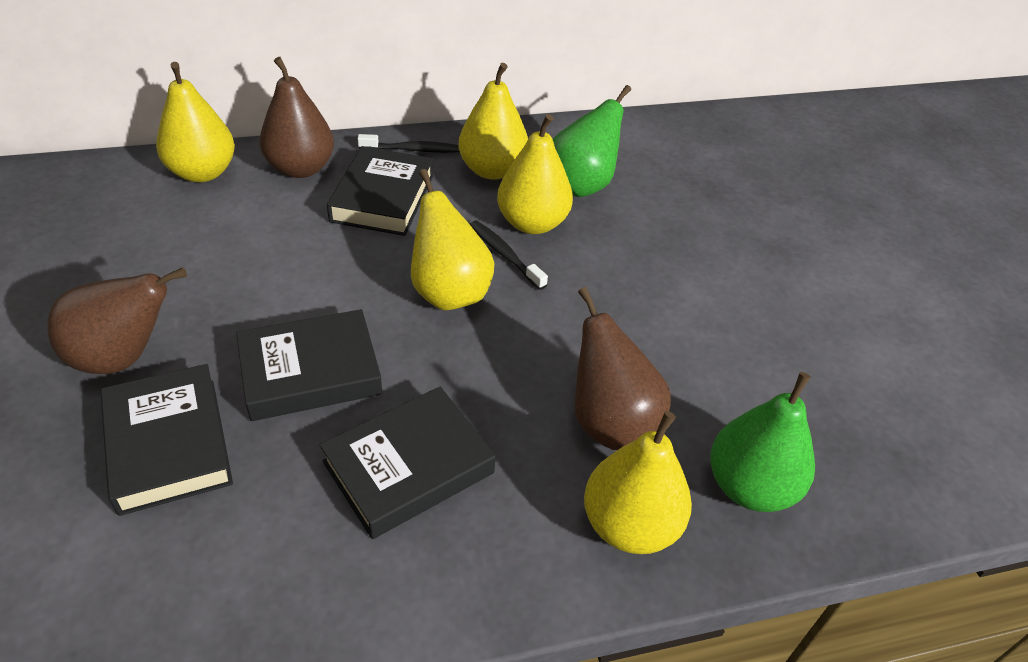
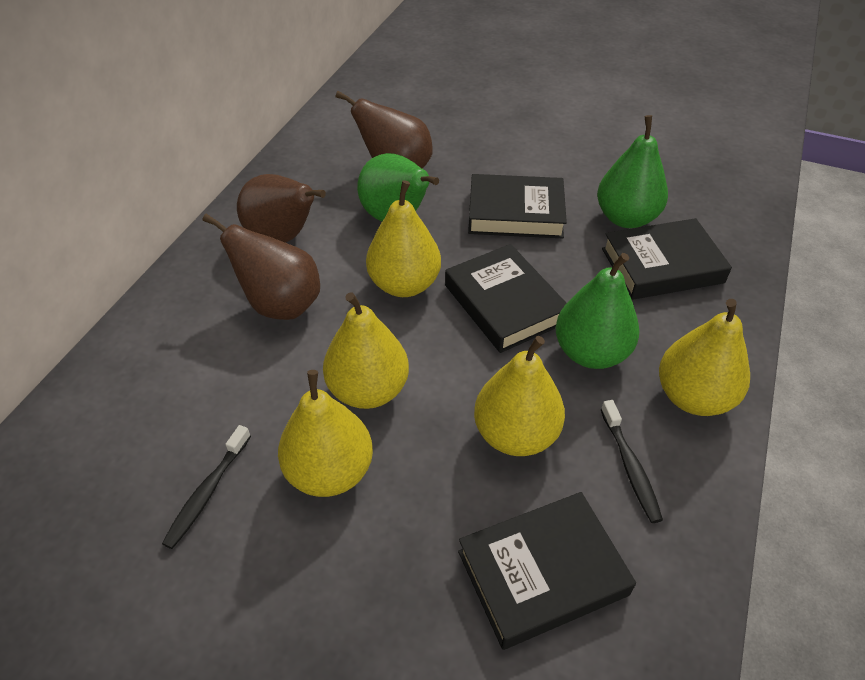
green pear: [553,85,631,197] [710,372,815,512] = 2 -> [357,153,439,221] [555,253,640,369] [597,115,668,228] = 3

